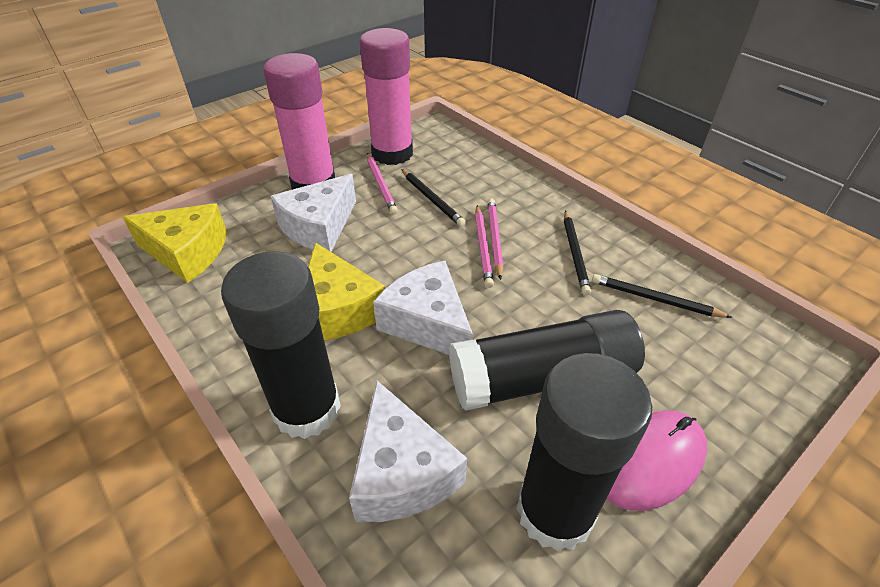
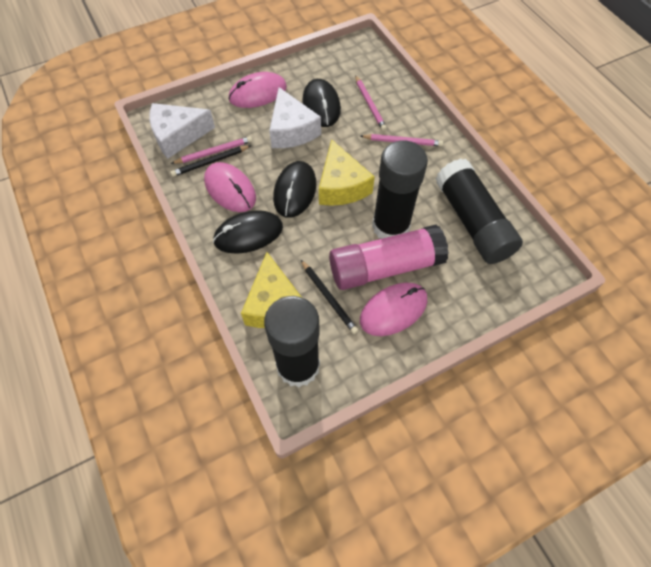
black mouse: none = 0 -> [213,210,283,254] [273,161,316,218] [302,79,341,127] = 3
black pencil: [401,169,466,227] [564,211,591,295] [592,274,732,318] = 3 -> [170,145,251,177] [301,260,359,334] = 2
pink glue stick: [263,53,335,190] [360,28,413,165] = 2 -> [329,224,449,290] = 1
pink mouse: [606,411,707,511] = 1 -> [204,162,256,212] [229,72,287,108] [360,283,427,336] = 3
white cheese: [270,174,356,252] [349,381,467,522] [373,261,473,355] = 3 -> [149,103,215,159] [269,87,321,148] = 2

